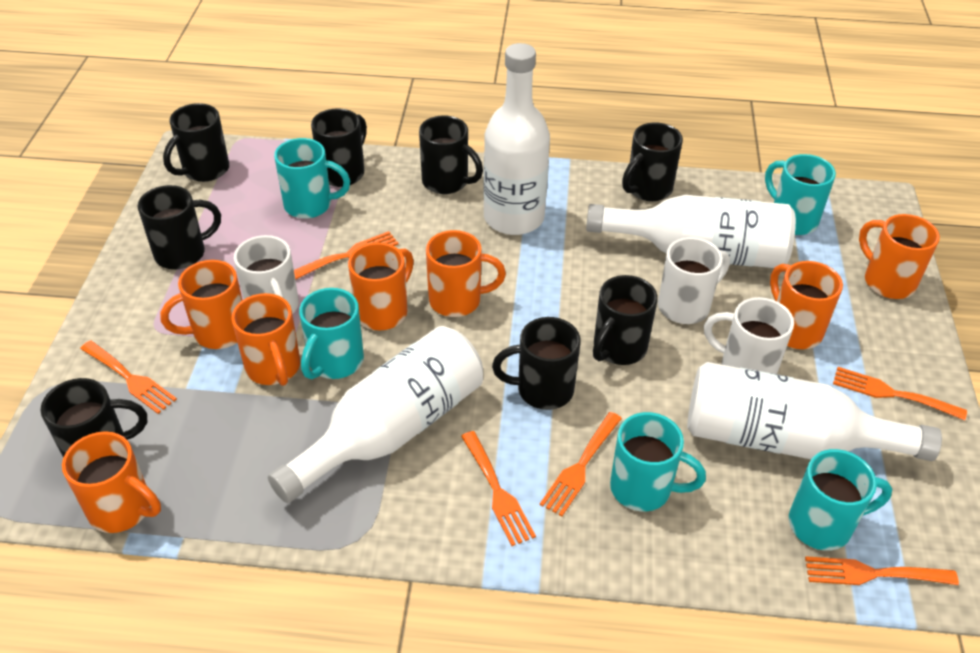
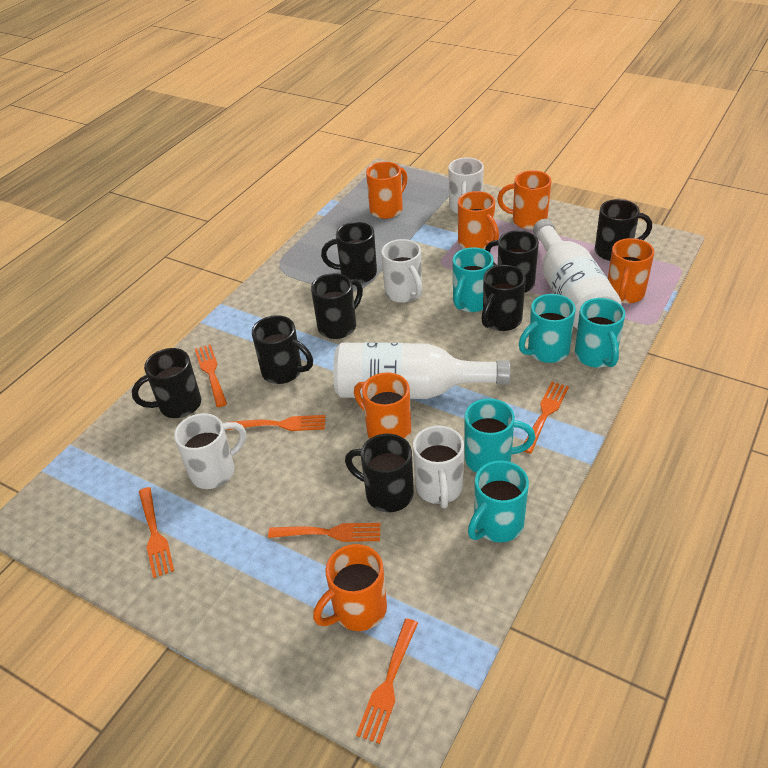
orange mug: [62,431,161,533] [160,260,242,349] [231,293,300,386] [348,242,414,330] [426,230,506,317] [770,261,843,349] [859,214,940,299] = 7 -> [313,544,387,631] [354,372,411,440] [366,162,407,219] [458,191,499,250] [497,170,551,229] [608,238,654,304] = 6
white bottle: [268,326,483,503] [483,43,550,235] [586,195,796,268] [687,362,942,461] = 4 -> [333,342,511,399] [533,219,622,329] = 2
white mug: [234,235,299,314] [658,237,730,324] [704,297,794,374] = 3 -> [174,413,246,489] [381,239,422,303] [413,426,464,508] [448,157,484,214] = 4

